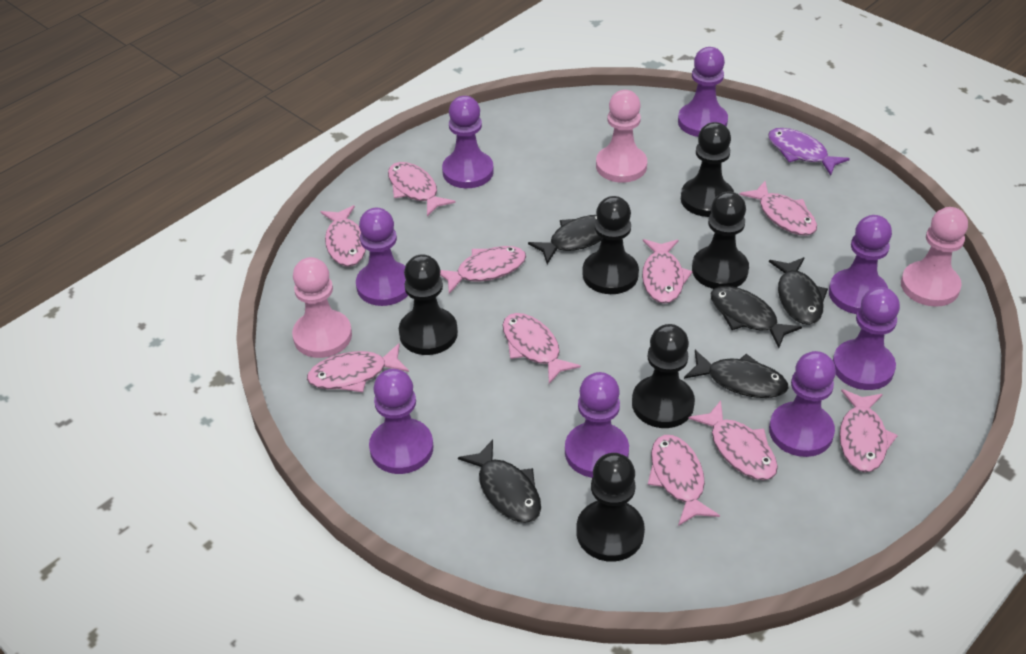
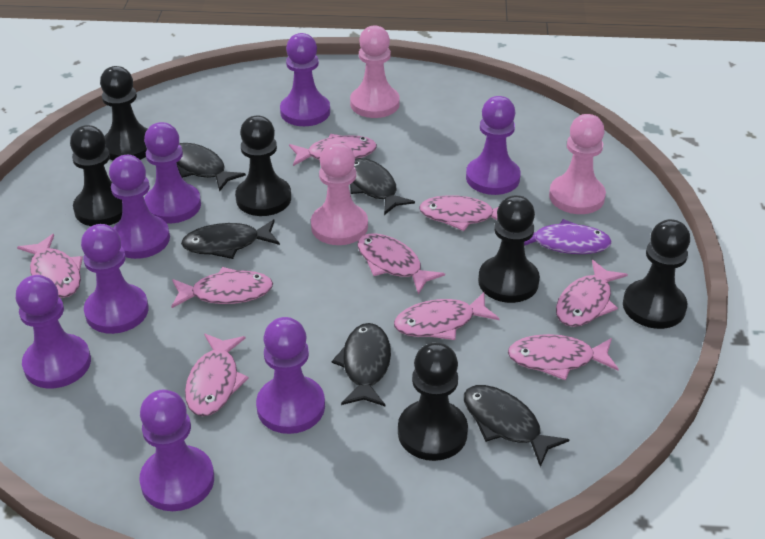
pink fish: [307,343,409,392] [320,205,366,266] [388,162,455,216] [440,246,526,294] [503,313,581,384] [642,239,693,304] [648,435,720,526] [688,401,778,480] [739,181,817,236] [839,389,898,472] = 10 -> [17,234,83,298] [171,267,273,308] [185,334,249,416] [289,134,377,166] [357,233,445,295] [394,292,500,340] [419,195,498,231] [508,334,619,381] [556,260,628,327] = 9

